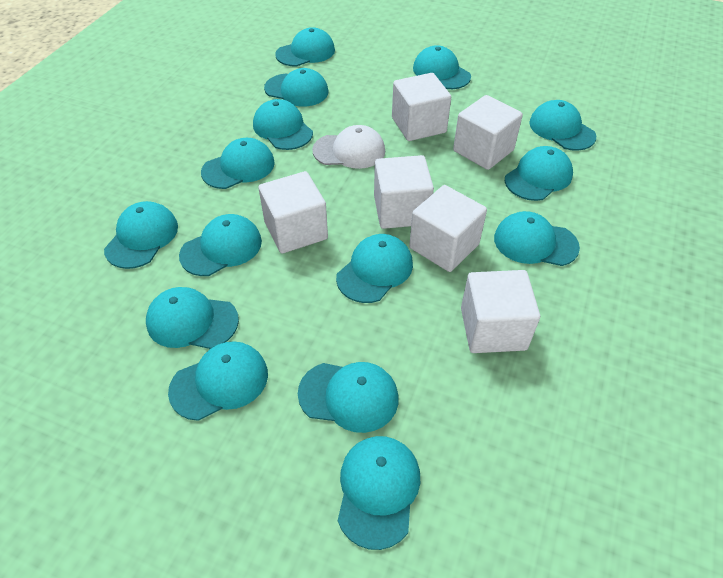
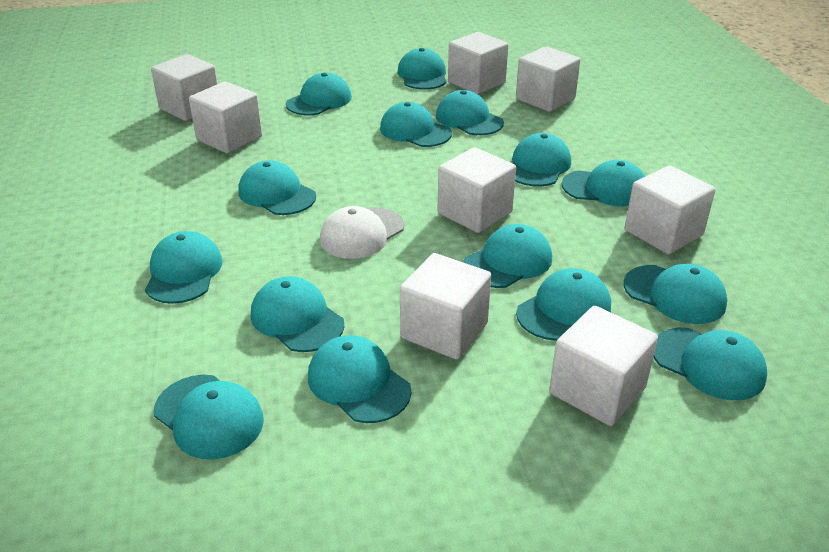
white cube: [258,171,328,254] [374,155,434,229] [392,73,451,141] [409,185,487,272] [453,95,523,170] [461,270,540,353] = 6 -> [151,54,218,121] [189,81,262,153] [400,253,491,360] [438,147,516,233] [448,32,508,94] [516,46,580,112] [549,306,658,426] [625,165,716,254] = 8

